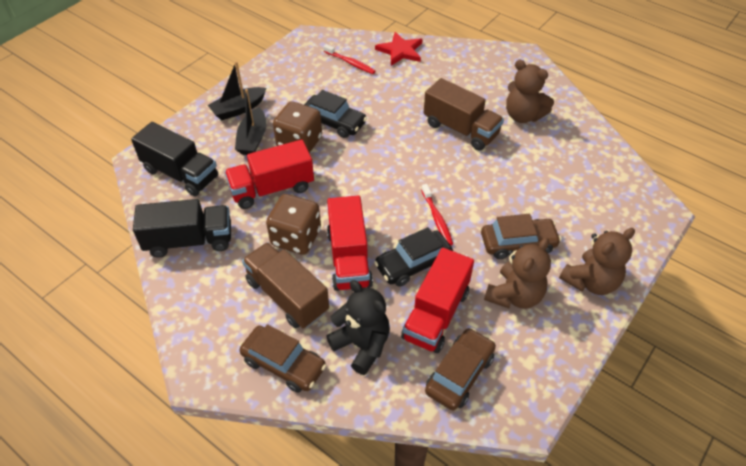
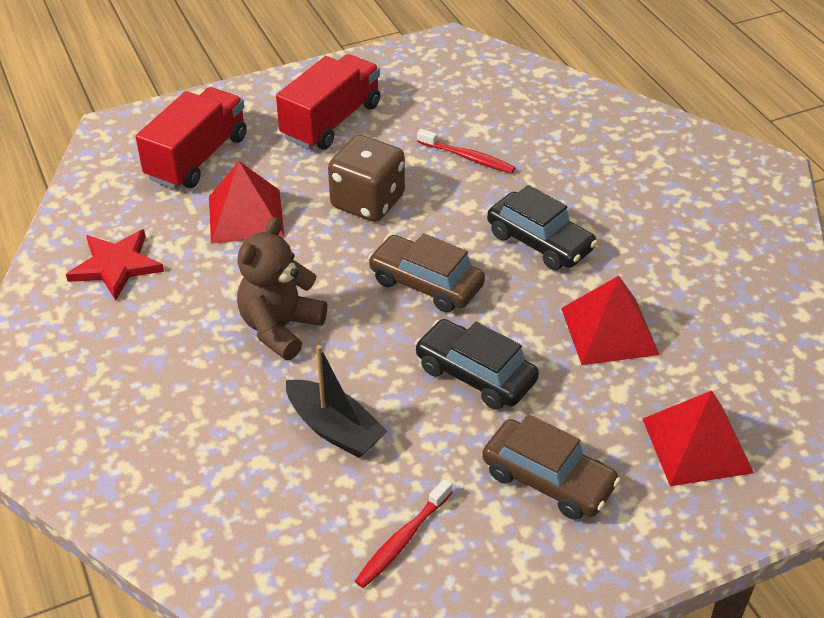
black boat: [208,61,266,120] [235,89,266,155] = 2 -> [286,345,387,458] = 1
black teddy bear: [326,280,390,375] = 1 -> none = 0
black truck: [131,122,218,196] [133,199,231,258] = 2 -> none = 0
brown car: [239,324,327,393] [425,328,496,410] [481,214,561,259] = 3 -> [368,233,485,312] [482,414,620,520] = 2
brown dice: [266,194,321,255] [273,101,322,153] = 2 -> [328,135,405,222] = 1
brown teddy bear: [484,238,551,309] [506,60,554,123] [559,228,635,295] = 3 -> [237,217,327,360] = 1
brown truck: [242,242,329,328] [424,78,504,151] = 2 -> none = 0
red pyramid: none = 0 -> [209,161,284,244] [561,276,659,365] [643,391,754,486] = 3
red truck: [224,140,314,209] [327,196,373,291] [401,248,474,353] = 3 -> [136,87,247,189] [276,54,380,149] = 2

